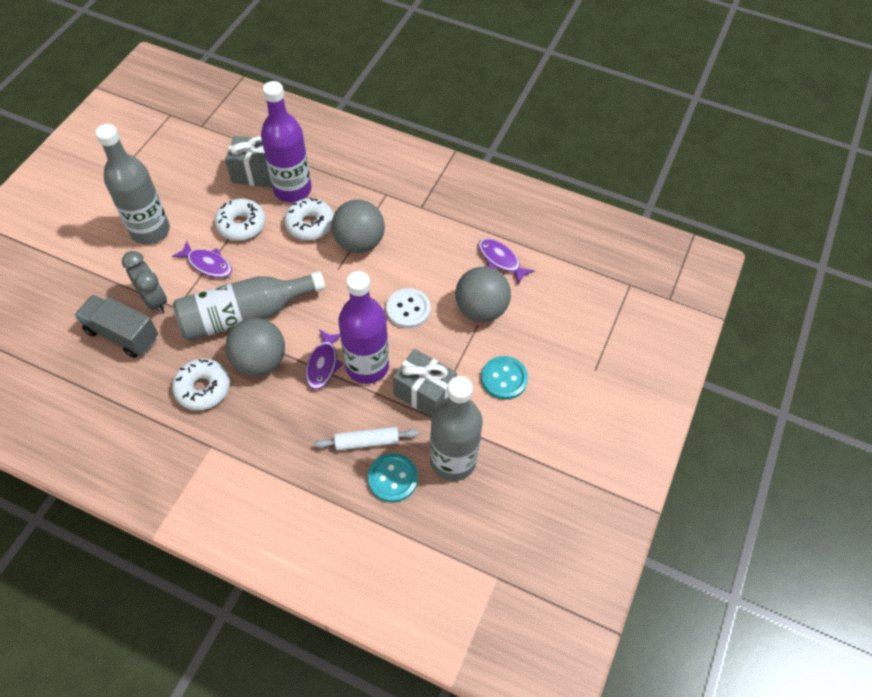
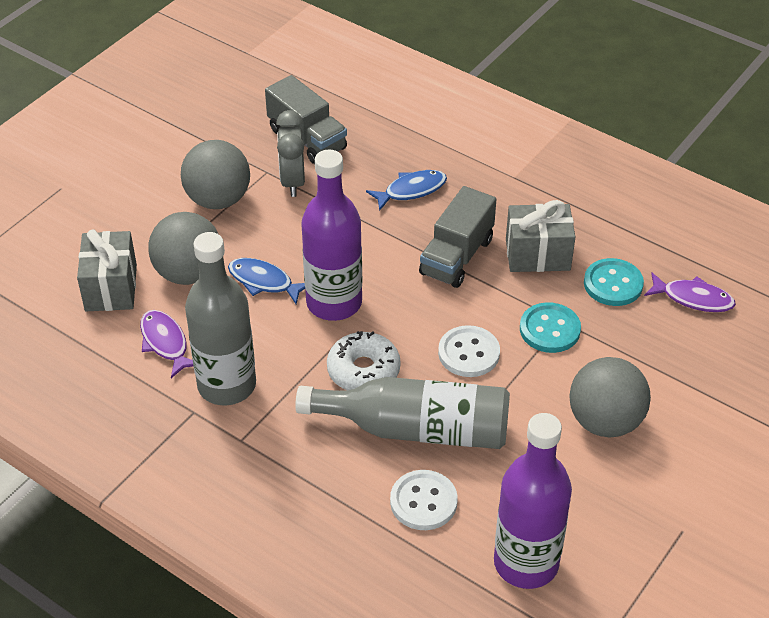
blue fish: none = 0 -> [228,258,305,304] [366,170,447,211] = 2
grey bottle: [95,124,170,245] [173,271,325,341] [430,376,483,481] = 3 -> [185,232,256,405] [295,377,510,449] = 2
grey truck: [74,295,158,358] = 1 -> [265,75,347,164] [419,186,496,288] = 2
purple fish: [172,241,232,278] [306,330,343,390] [478,239,534,285] = 3 -> [140,310,193,378] [644,273,736,312] = 2
white button: [386,288,431,328] = 1 -> [390,470,458,530] [438,325,500,377] = 2
white donut: [172,358,230,410] [215,199,265,241] [284,198,334,240] = 3 -> [327,331,401,390] = 1
white rolling pin: [315,427,418,451] = 1 -> none = 0

